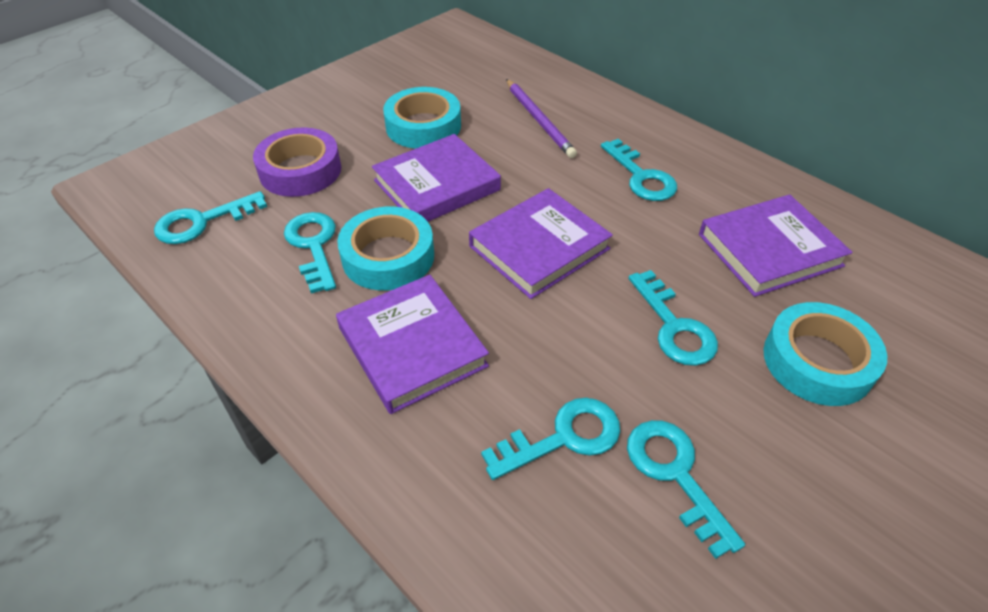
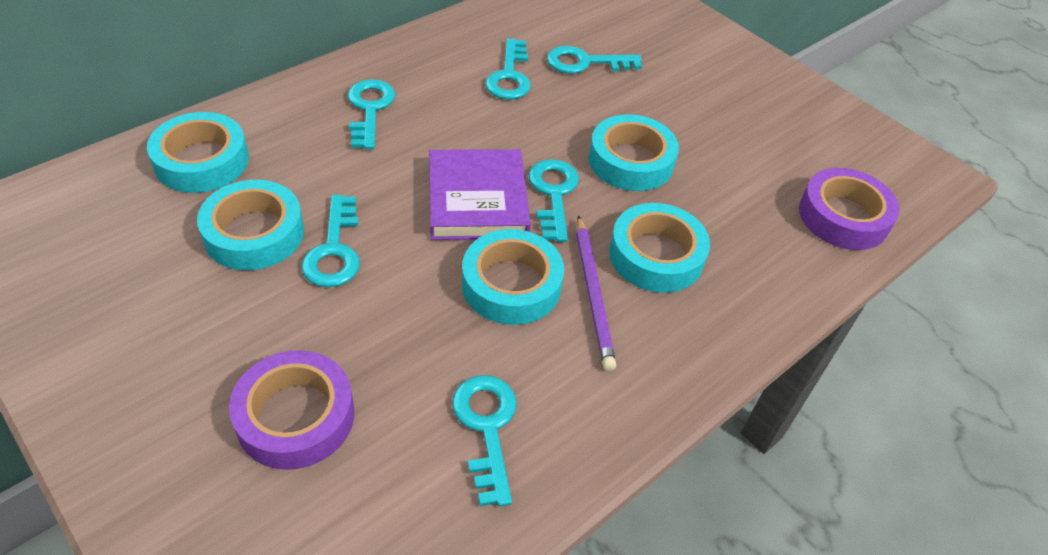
purple book: [336,275,489,414] [372,134,501,222] [469,188,613,299] [699,195,853,297] = 4 -> [429,149,531,240] = 1
purple tape: [253,127,341,197] = 1 -> [229,350,354,470] [799,168,899,250] = 2
turquoise tape: [337,206,434,290] [383,87,461,149] [763,302,887,406] = 3 -> [147,112,249,193] [197,180,304,270] [462,229,564,325] [589,114,679,191] [609,203,710,293] = 5

